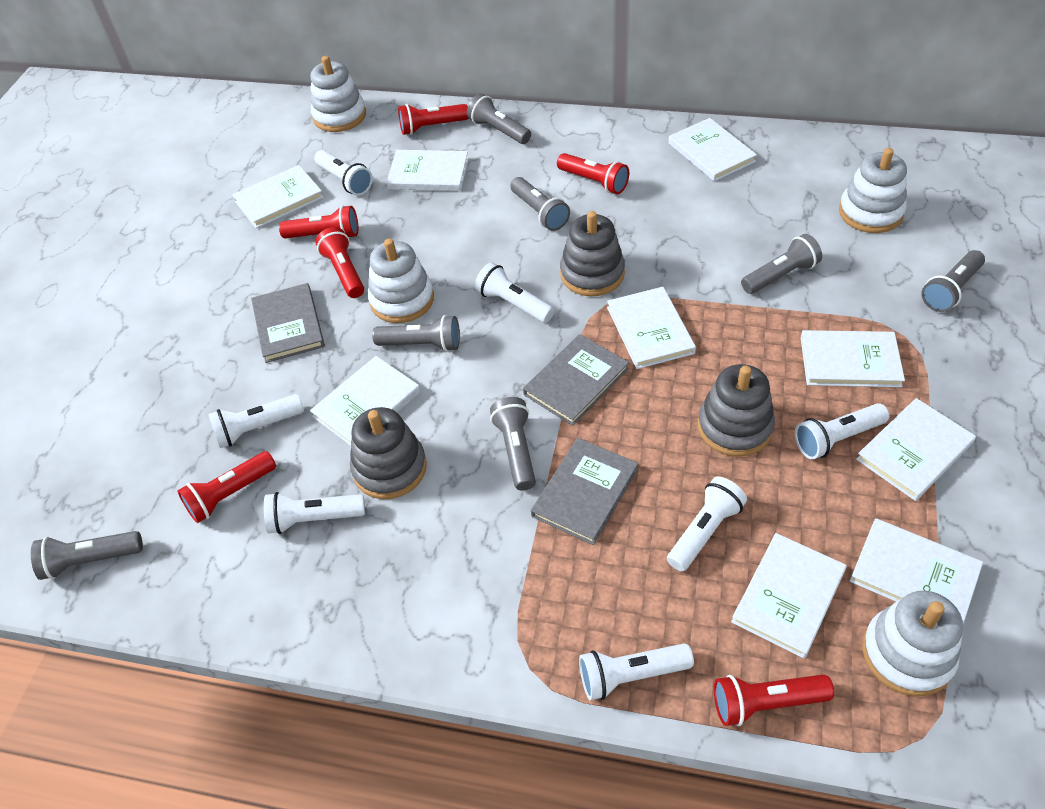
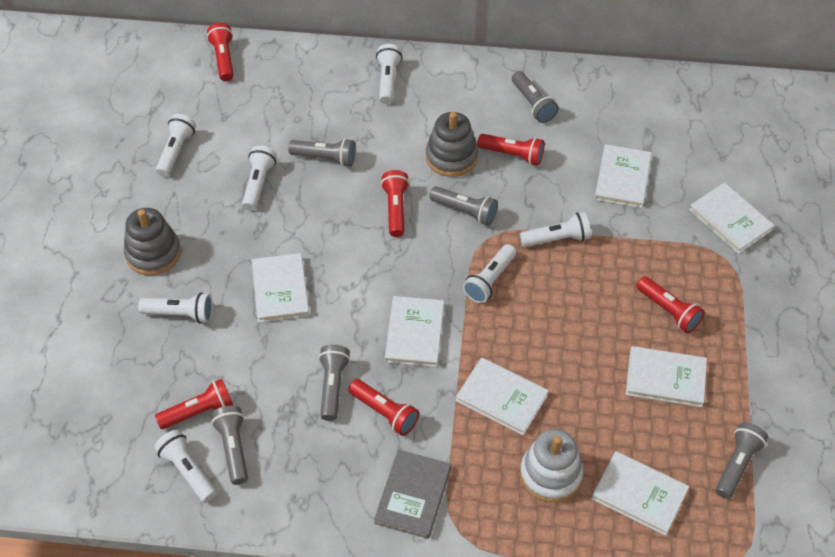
grey book: [251,283,325,363] [523,334,629,426] [531,438,638,545] = 3 -> [374,450,451,539] = 1
grey flashlight: [31,531,143,580] [372,315,460,352] [467,94,531,144] [490,397,536,491] [510,177,570,231] [741,234,822,294] [921,250,985,312] = 7 -> [211,406,248,485] [288,139,356,167] [319,344,350,421] [429,186,498,225] [512,71,559,123] [716,422,768,499] = 6
grey stacking toy: [350,407,427,499] [560,211,625,296] [698,364,775,457] = 3 -> [124,208,181,275] [426,112,478,177] = 2
white book: [232,165,324,229] [310,356,420,446] [386,150,469,191] [607,287,696,369] [668,118,757,181] [731,533,847,659] [801,330,905,387] [850,518,983,624] [856,398,976,501] = 9 -> [252,253,310,323] [385,296,444,367] [456,357,549,435] [591,451,689,536] [594,144,651,208] [626,346,707,407] [689,183,775,254] = 7
white stacking toy: [311,56,366,132] [368,238,434,323] [839,148,907,233] [862,591,963,697] = 4 -> [520,429,583,503] = 1

